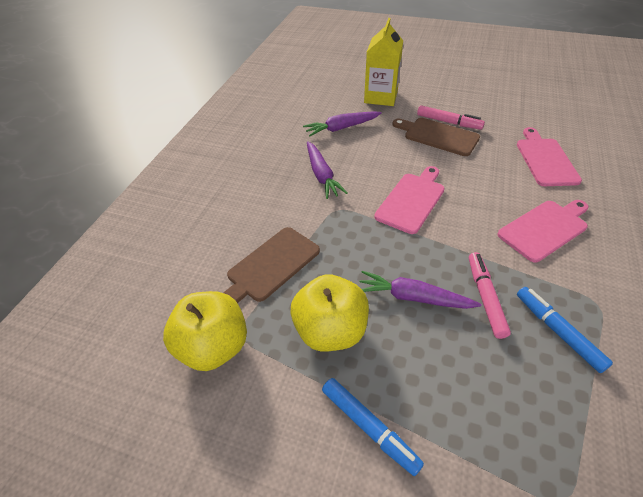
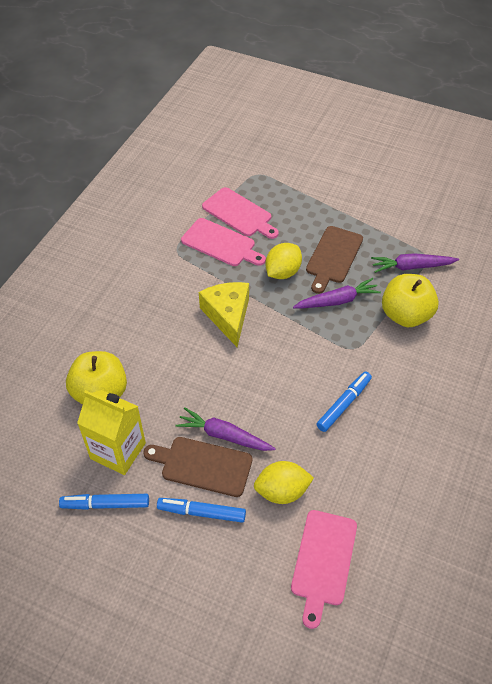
blue marker: [322,378,424,476] [517,287,613,373] = 2 -> [59,494,149,510] [157,498,246,523] [316,371,372,432] = 3
pink marker: [417,105,485,130] [469,252,511,339] = 2 -> none = 0
yellow cheese: none = 0 -> [199,282,249,347] = 1
yellow lemon: none = 0 -> [254,461,314,504] [265,243,302,279] = 2

